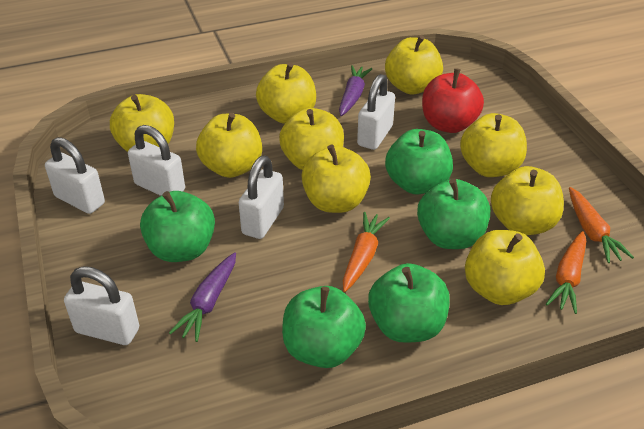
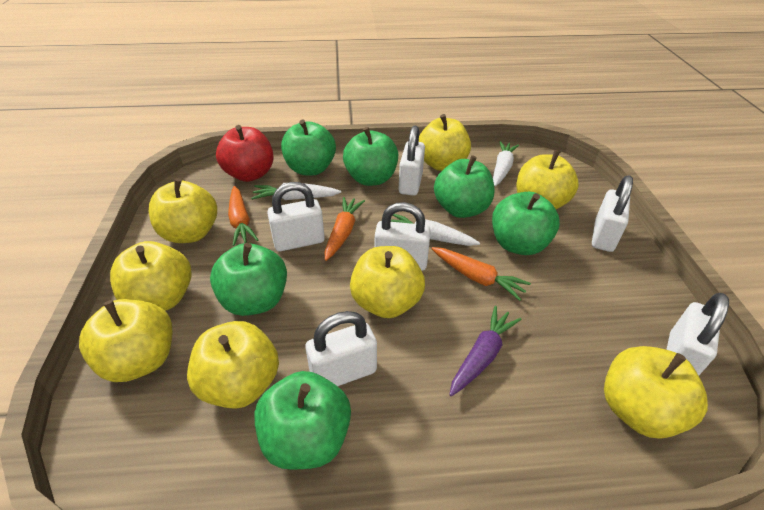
green apple: [140,191,215,262] [282,286,366,368] [368,263,450,343] [385,129,453,195] [417,179,490,249] = 5 -> [210,243,287,316] [254,371,351,470] [281,120,336,175] [343,127,398,186] [434,155,495,218] [492,192,560,255] = 6
purple carrot: [169,252,236,342] [339,65,372,116] = 2 -> [449,305,522,396] = 1
white carrot: none = 0 -> [251,183,341,200] [391,214,480,246] [493,141,519,186] = 3
white padlock: [45,137,105,214] [64,266,139,345] [128,125,185,196] [239,155,284,239] [357,74,395,150] = 5 -> [267,182,325,251] [306,311,377,386] [375,202,431,271] [399,125,425,196] [592,175,633,252] [666,293,729,376] = 6
yellow apple: [110,94,174,152] [196,113,262,178] [256,62,316,124] [279,108,344,170] [301,144,371,213] [385,35,443,94] [460,113,527,177] [465,230,545,305] [491,166,564,235] = 9 -> [79,299,173,382] [110,241,192,311] [149,178,217,243] [187,321,279,409] [350,246,425,318] [419,114,471,171] [516,150,579,209] [604,346,708,439] = 8

